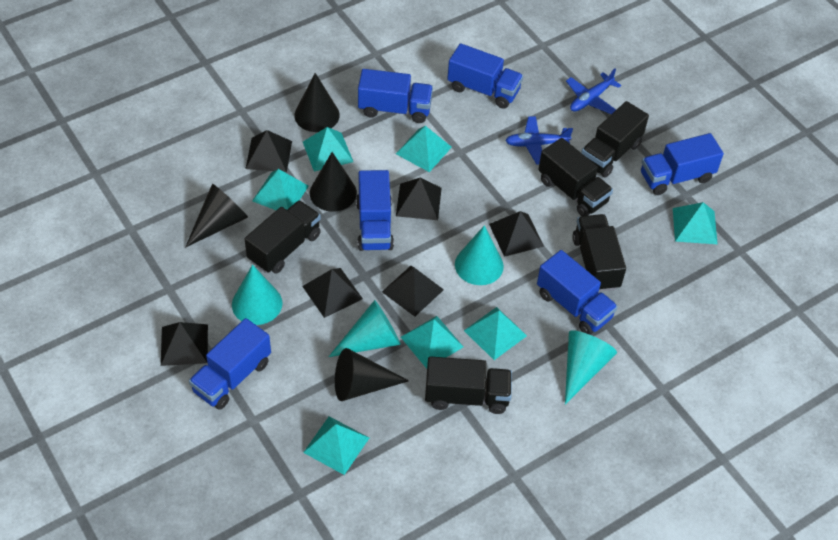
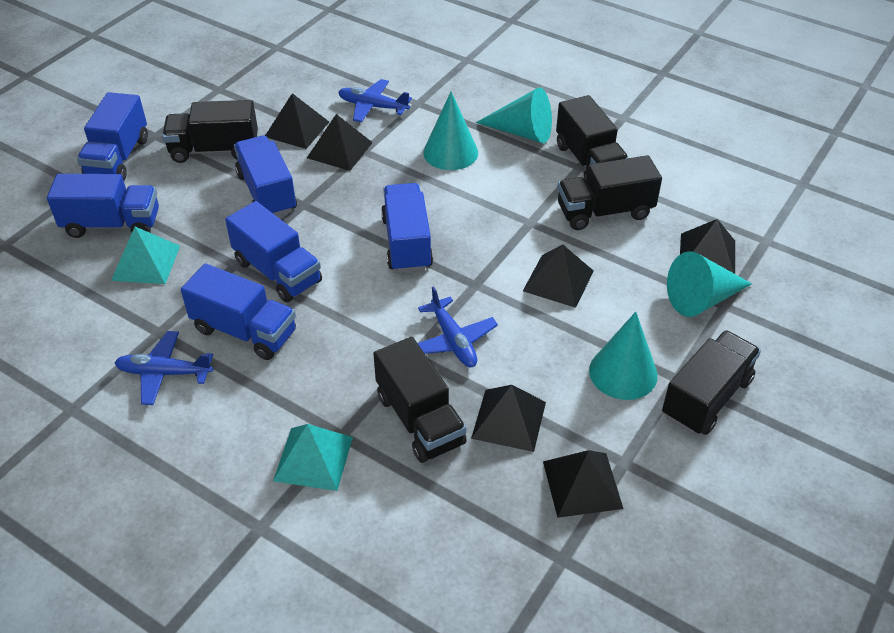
black cone: [185,184,248,248] [294,73,340,132] [310,152,357,212] [335,348,409,401] = 4 -> none = 0
blue plane: [505,116,573,165] [566,68,621,114] = 2 -> [115,331,213,405] [338,79,412,122] [418,286,498,367] = 3
turquoise pyramid: [252,169,309,210] [303,127,353,172] [303,416,369,475] [396,126,452,172] [401,316,463,369] [464,307,527,360] [673,202,718,244] = 7 -> [111,227,180,284] [273,424,353,491] = 2

